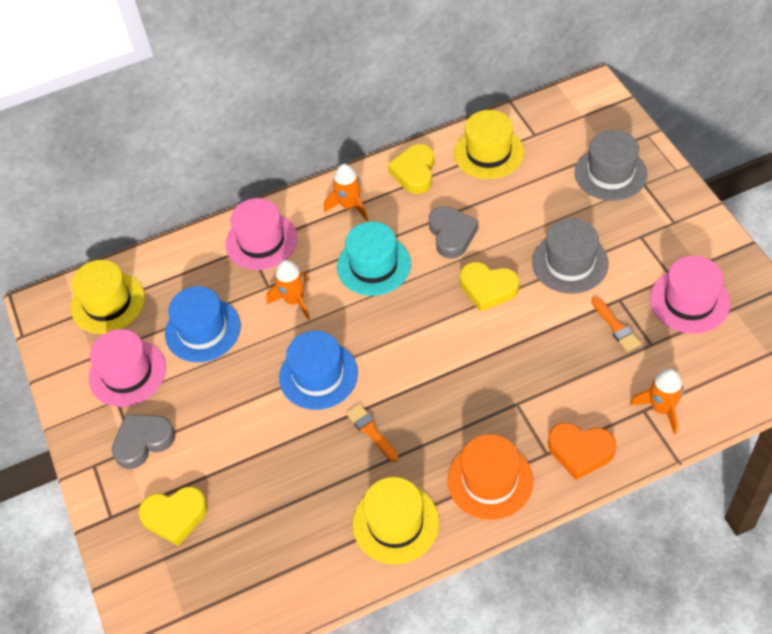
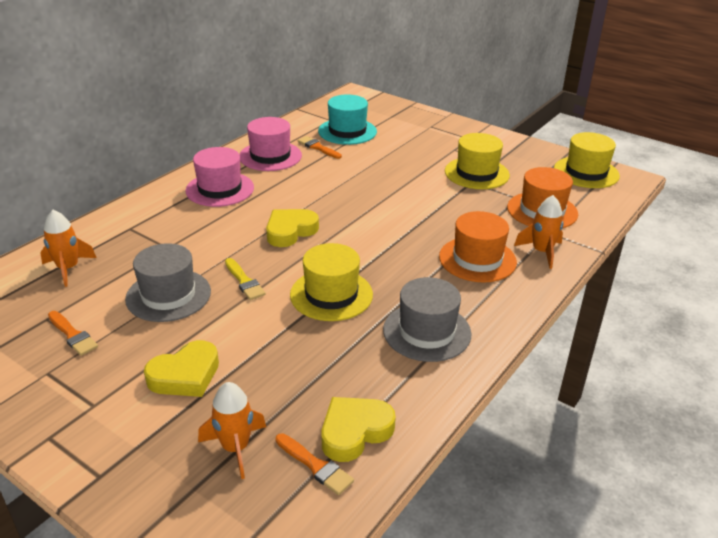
blue hat: [165,286,241,362] [279,331,358,410] = 2 -> none = 0
grey heart: [112,414,175,469] [429,206,479,259] = 2 -> none = 0
orange brush: [346,404,398,462] [591,297,641,352] = 2 -> [48,311,98,356] [275,433,354,495] [298,136,342,159] = 3
orange hat: [447,434,533,520] = 1 -> [439,211,517,283] [507,167,578,228] = 2
orange heart: [548,423,616,480] = 1 -> none = 0
pink hat: [89,329,166,407] [225,198,298,270] [650,256,730,334] = 3 -> [185,147,254,207] [240,117,302,171] = 2
yellow brush: none = 0 -> [225,258,266,300] = 1

